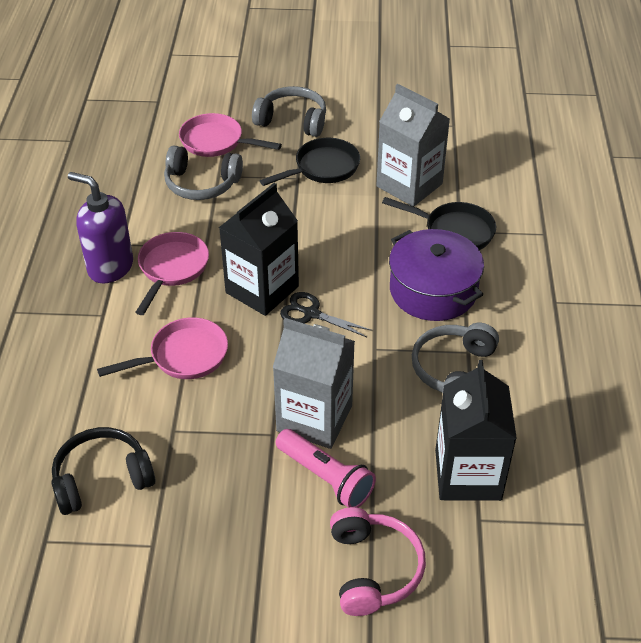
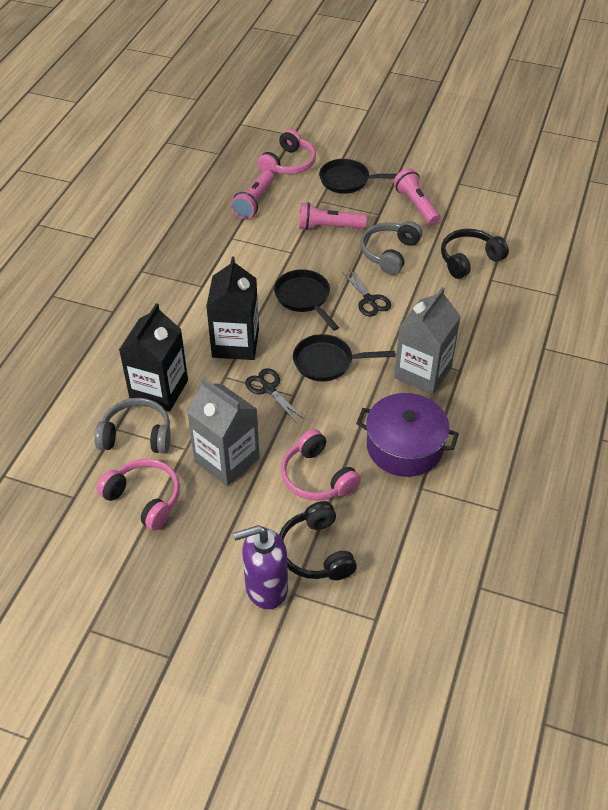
black headphones: [51,427,155,515] = 1 -> [279,501,357,580] [441,229,509,279] = 2
black pan: [260,138,360,186] [382,197,496,250] = 2 -> [274,269,339,331] [293,334,395,382] [319,159,397,194] = 3
black scissors: [280,292,372,337] = 1 -> [245,368,304,422] [342,269,391,317] = 2
grey headphones: [164,146,243,200] [252,86,326,137] [412,323,499,393] = 3 -> [94,398,171,453] [360,221,422,275] = 2
pink flashlight: [276,429,376,508] = 1 -> [231,170,274,219] [299,202,367,230] [394,168,440,225] = 3
pink headphones: [330,507,426,616] = 1 -> [97,459,180,530] [257,129,316,175] [281,429,361,501] = 3
pink pan: [97,317,228,379] [135,232,209,315] [179,113,282,157] = 3 -> none = 0

